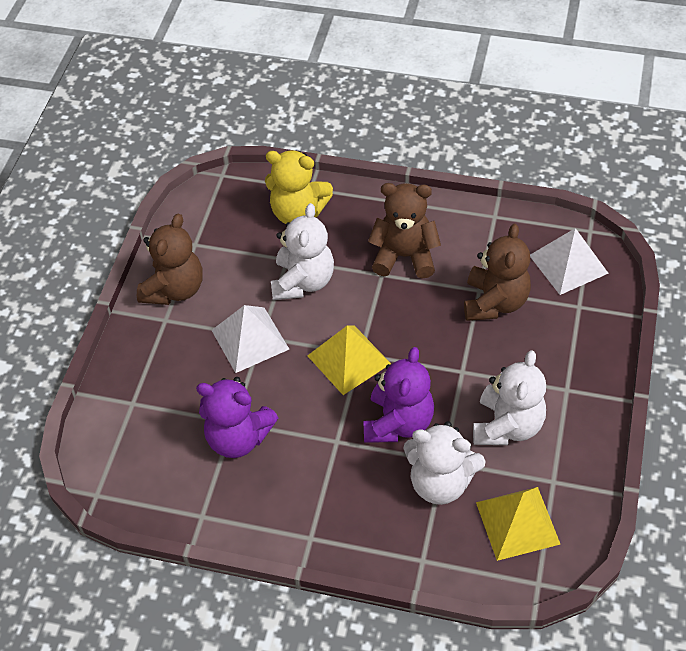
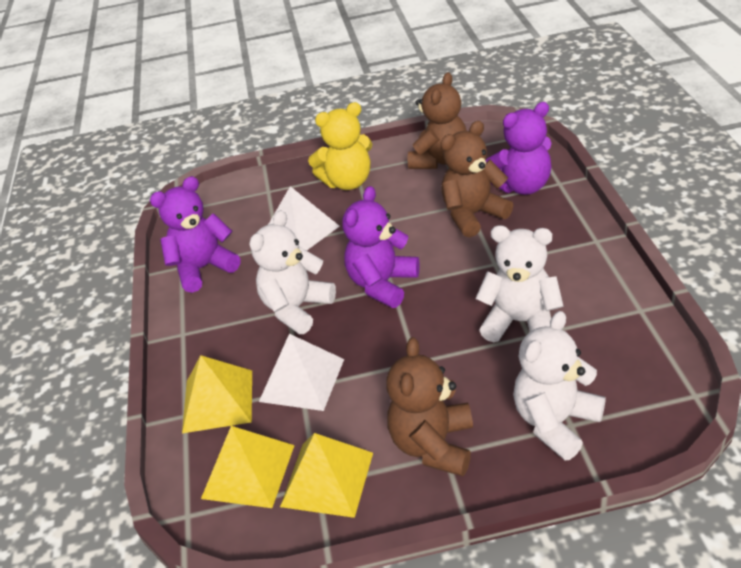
purple teddy bear: [196,377,278,458] [363,347,434,443] = 2 -> [150,176,240,293] [342,186,420,308] [486,102,552,195] = 3
yellow pyramid: [307,325,391,395] [476,487,560,561] = 2 -> [182,355,252,433] [201,426,295,508] [280,433,373,518] = 3

